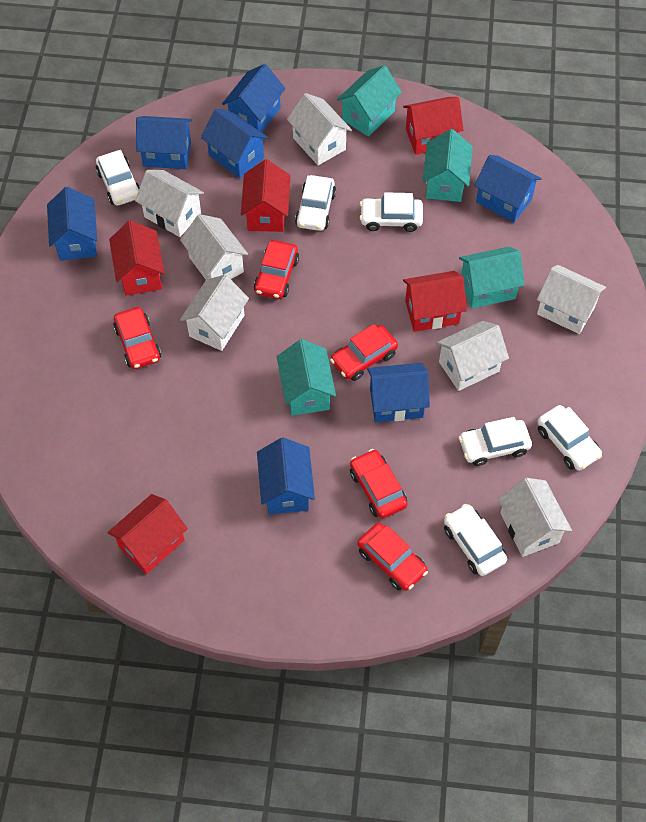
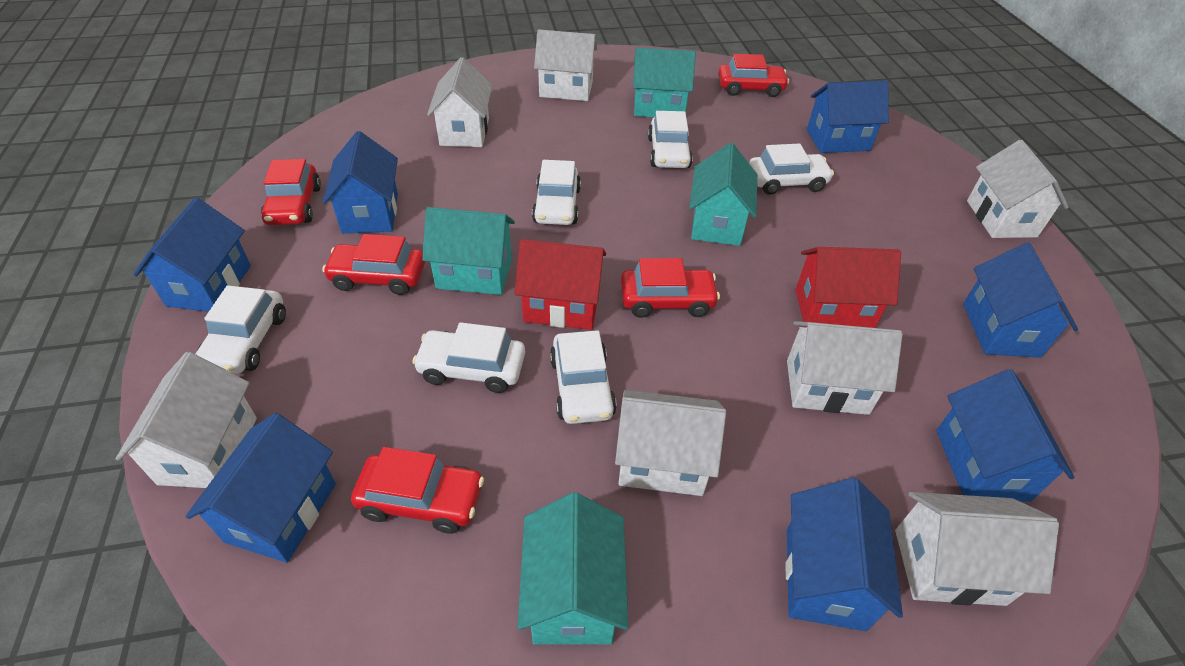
red house: [108,494,188,574] [109,220,164,296] [241,159,290,232] [403,97,464,155] [403,271,467,332] = 5 -> [514,239,606,330] [795,247,901,328] = 2

